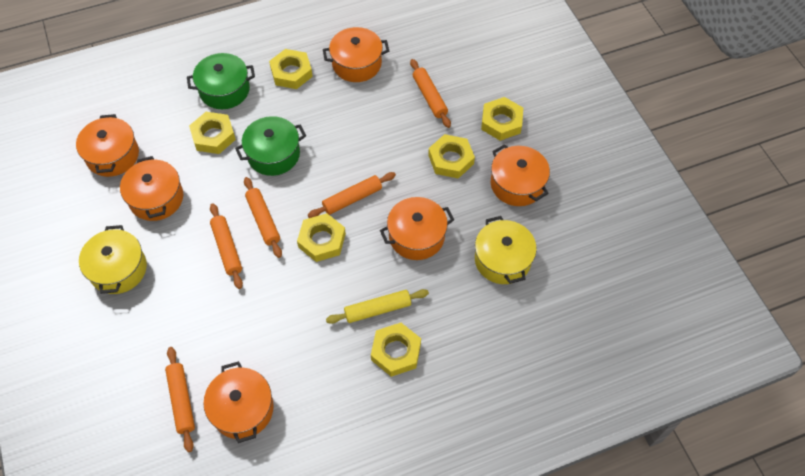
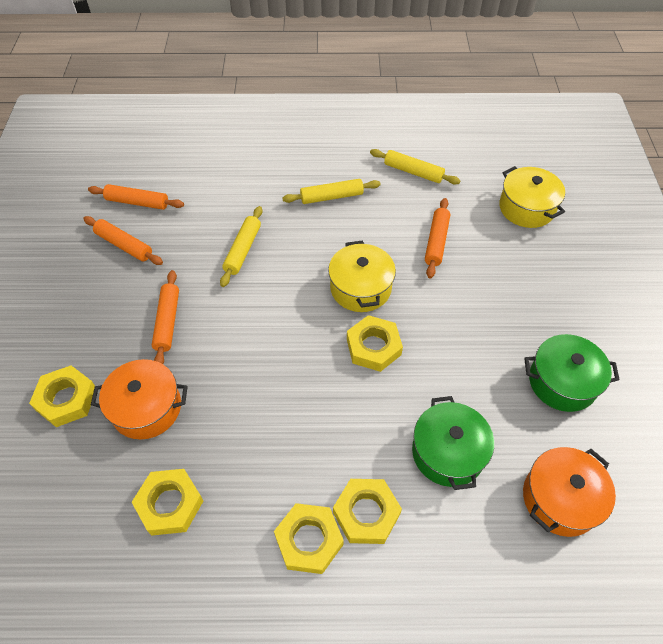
orange pot: [76,114,139,177] [120,156,183,221] [203,361,274,443] [323,27,389,82] [380,197,454,260] [491,144,550,206] = 6 -> [91,359,188,439] [523,447,616,537] = 2
orange rolling pin: [165,347,195,452] [210,204,243,289] [244,177,282,258] [308,172,396,218] [410,59,451,128] = 5 -> [83,216,163,265] [88,184,184,210] [152,270,179,364] [425,198,450,278] = 4
yellow nut: [189,112,236,154] [269,49,313,89] [297,213,346,262] [371,323,421,377] [428,134,475,178] [481,97,523,141] = 6 -> [29,365,95,427] [132,469,203,536] [274,503,344,574] [333,479,402,544] [347,315,403,372] = 5
yellow rolling pin: [326,289,429,324] = 1 -> [220,206,263,287] [282,179,381,204] [370,149,461,185] = 3

